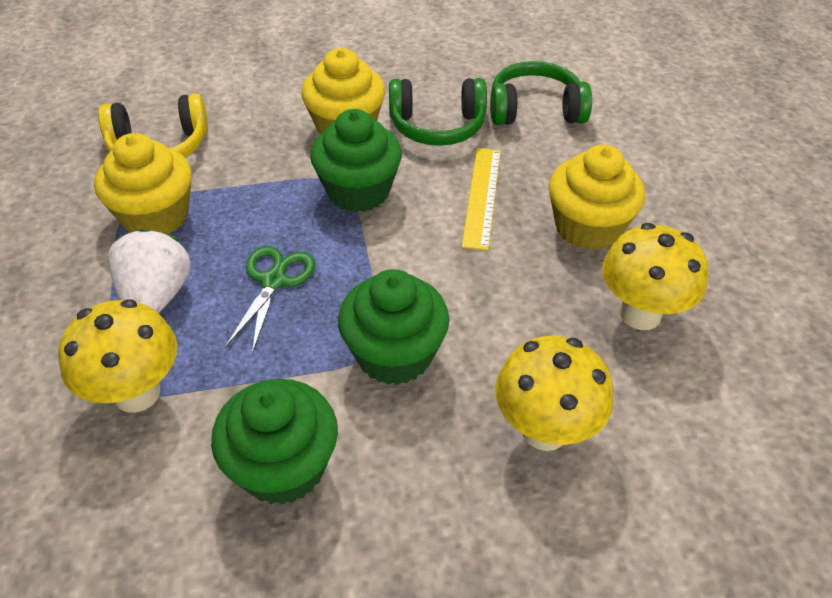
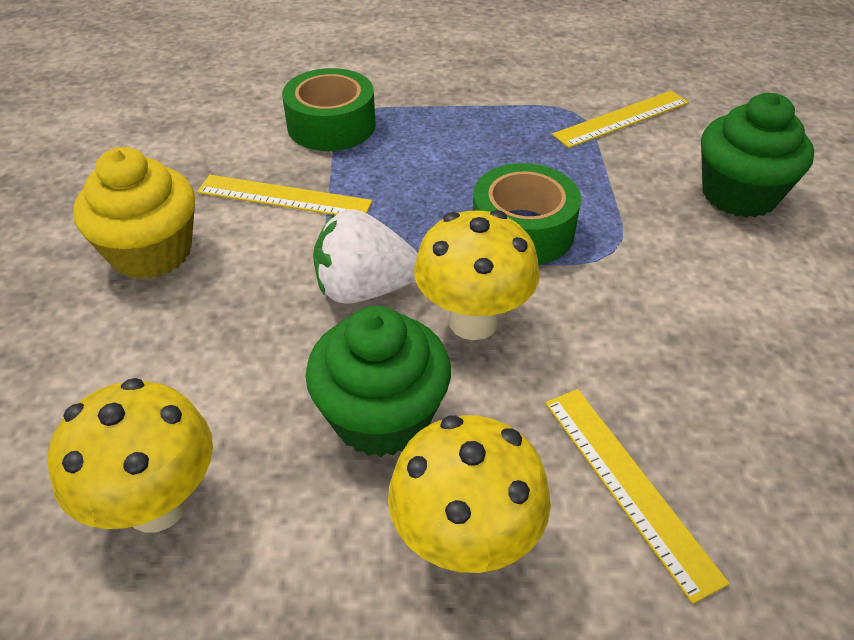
green cupcake: [211,379,338,505] [310,109,402,212] [338,269,449,385] = 3 -> [305,306,451,457] [701,93,814,218] = 2
green headphones: [389,78,487,146] [490,61,592,125] = 2 -> none = 0
green scissors: [225,246,315,354] = 1 -> none = 0
green tape: none = 0 -> [282,68,376,151] [473,163,581,265] = 2
yellow cupcake: [94,133,192,235] [301,48,385,134] [549,144,645,250] = 3 -> [73,147,195,279] = 1
yellow headphones: [98,93,208,158] = 1 -> none = 0
yellow ruler: [462,148,501,251] = 1 -> [197,175,372,215] [545,389,729,604] [552,91,689,148] = 3

